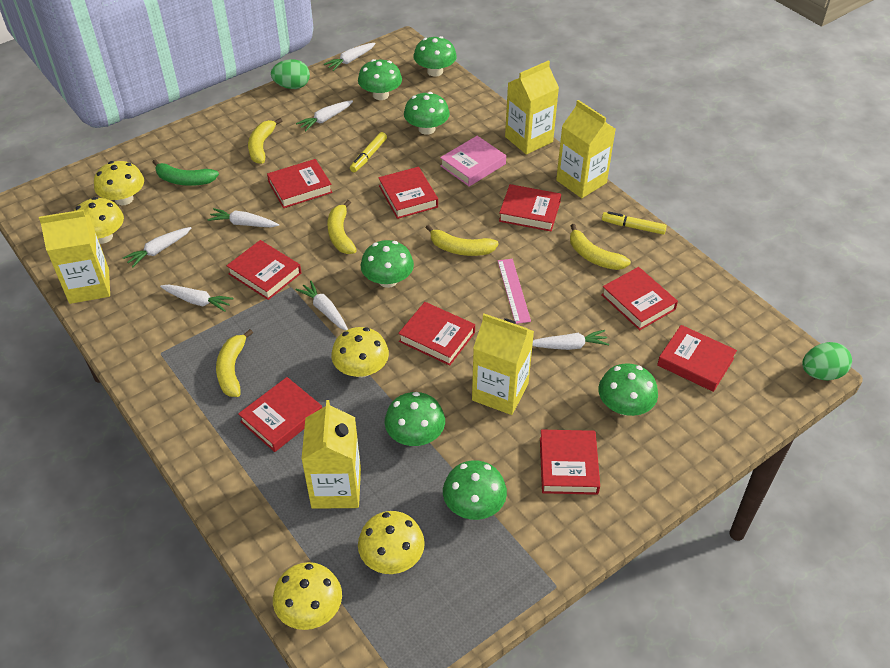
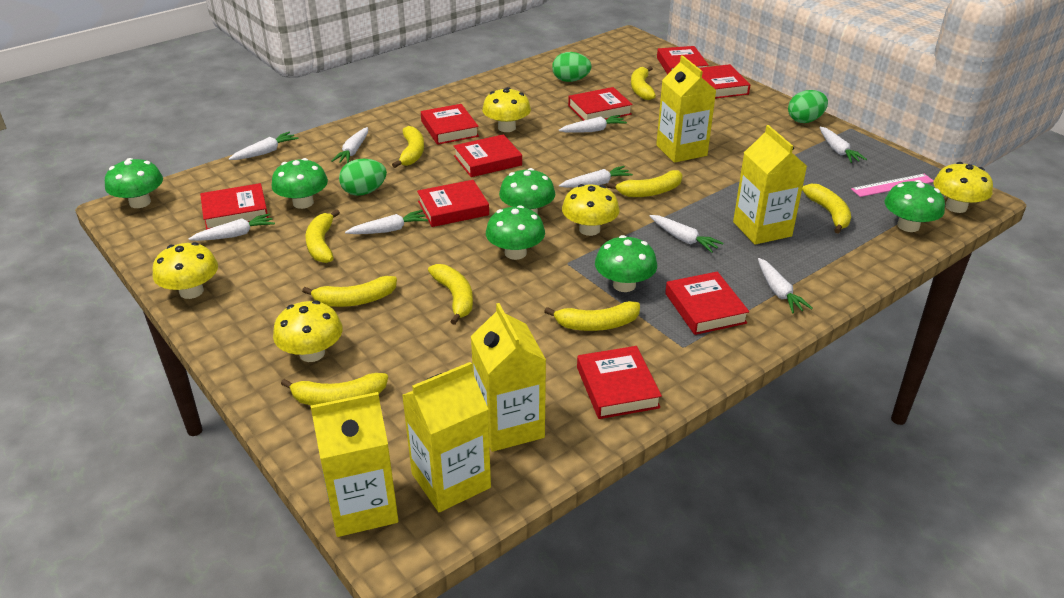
green banana: [153,159,219,186] = 1 -> none = 0
green egg: [271,59,310,89] [802,342,852,380] = 2 -> [339,159,387,196] [552,52,591,82] [788,90,828,123] = 3
green mushroom: [358,59,402,100] [361,240,414,288] [385,392,445,446] [404,92,450,135] [414,36,457,77] [443,460,507,520] [598,363,658,416] = 7 -> [105,158,163,208] [272,158,328,209] [486,205,545,260] [499,168,555,214] [595,235,657,292] [885,180,945,232] = 6
pink book: [440,136,506,186] = 1 -> none = 0
white carrot: [123,227,191,268] [160,285,234,312] [207,208,279,227] [296,100,353,131] [296,281,348,331] [324,43,376,71] [532,330,609,350] = 7 -> [189,213,275,241] [229,132,298,160] [331,127,368,163] [345,210,428,234] [559,115,627,133] [559,166,633,188] [650,215,723,253] [758,258,813,313] [819,127,867,163] = 9
yellow banana: [216,329,253,397] [248,118,282,164] [327,200,357,254] [426,225,499,256] [570,224,631,270] = 5 -> [281,373,388,405] [302,276,397,307] [305,209,340,263] [392,126,424,168] [428,264,473,325] [544,301,640,331] [607,170,683,197] [631,66,656,100] [802,184,851,234] = 9
yellow marker: [350,132,387,172] [602,211,667,235] = 2 -> none = 0

